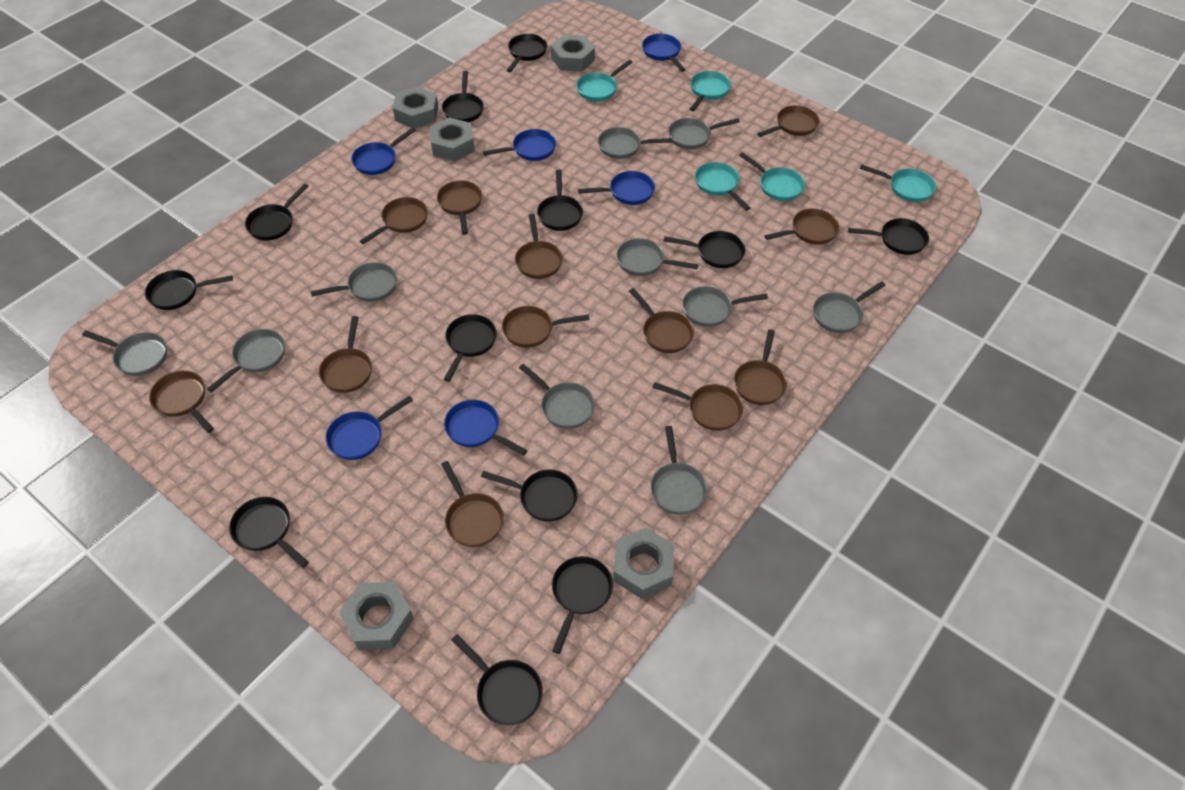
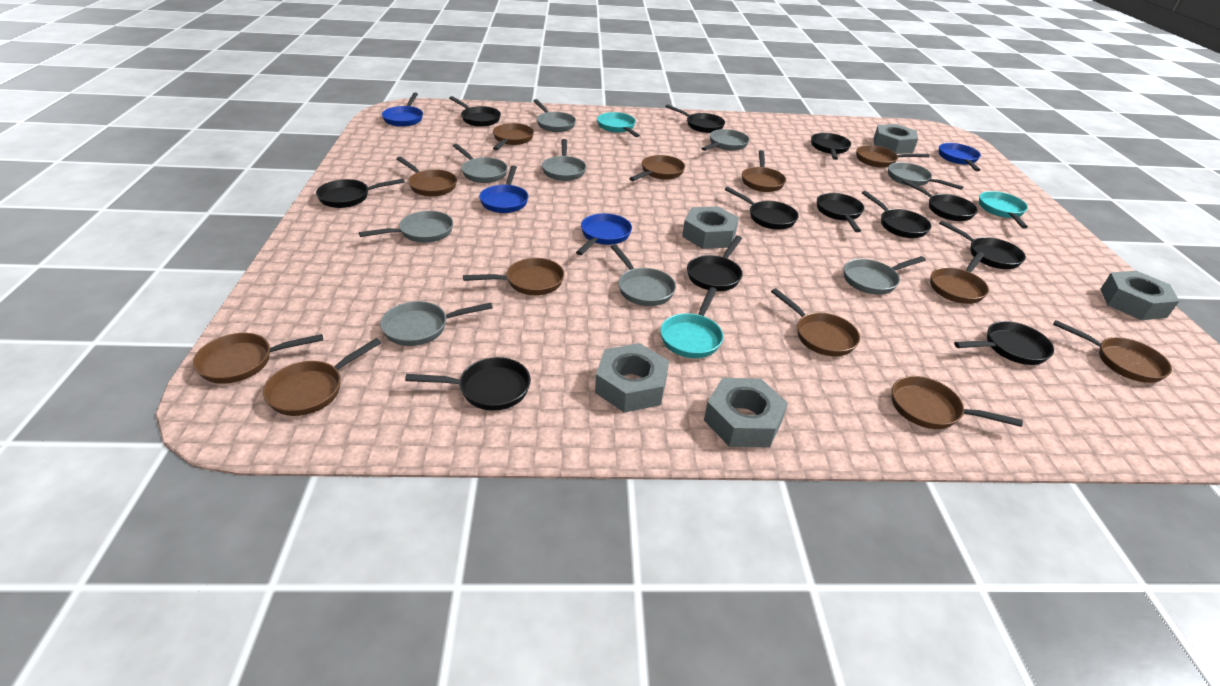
blue pan: [326,396,413,460] [351,127,416,175] [444,400,528,456] [483,129,556,161] [578,171,655,205] [642,34,686,72] = 6 -> [382,93,423,127] [479,166,528,213] [576,213,632,255] [939,143,981,171] = 4
grey pan: [82,330,167,376] [207,329,285,392] [311,262,397,302] [519,364,595,429] [598,127,673,159] [617,238,698,276] [650,426,708,514] [668,118,740,149] [682,286,768,327] [813,281,886,333] = 10 -> [359,211,453,243] [380,301,493,346] [453,144,508,183] [533,99,576,132] [542,139,586,181] [611,244,676,306] [701,129,750,151] [844,256,926,295] [888,162,964,190] = 9
turquoise pan: [576,60,633,102] [690,71,731,111] [695,162,750,211] [739,152,805,201] [860,164,936,202] = 5 -> [597,112,640,137] [660,287,723,358] [979,191,1028,229] = 3

